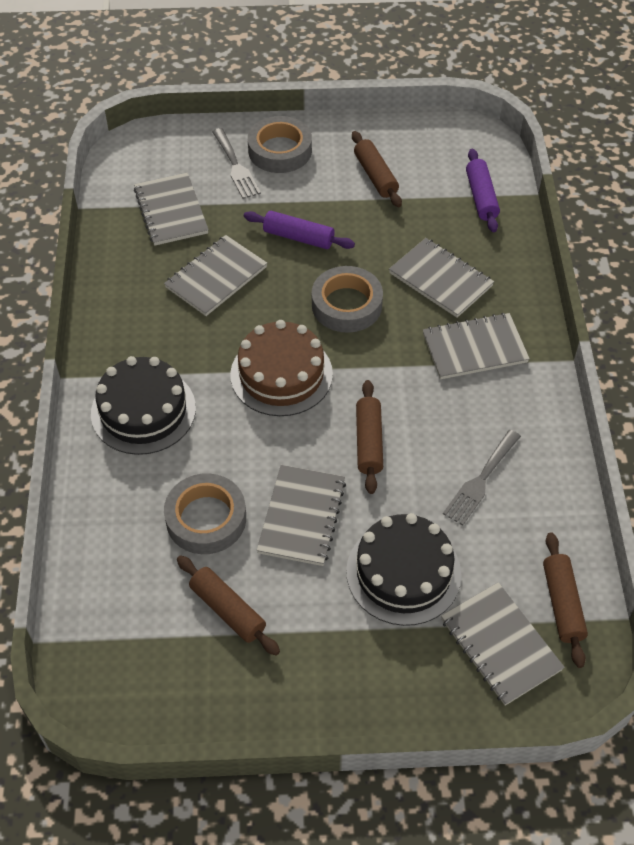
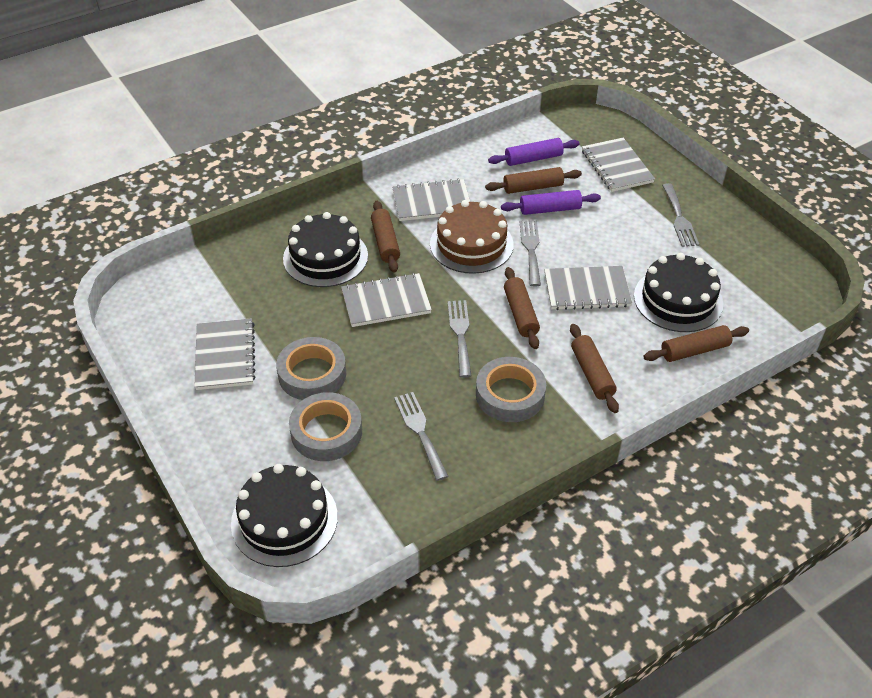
black cake: [91,356,196,455] [346,513,462,626] = 2 -> [231,464,338,567] [283,212,368,287] [634,253,723,332] = 3
brown rolling pin: [177,555,280,656] [352,131,402,207] [356,380,383,494] [543,532,588,668] = 4 -> [371,201,400,273] [485,167,582,194] [504,267,540,349] [570,324,619,413] [643,325,749,362] = 5
grey fork: [212,128,261,199] [443,430,521,525] = 2 -> [394,392,449,481] [448,300,472,378] [519,220,541,286] [662,183,699,247] = 4
grey notebook: [134,173,209,246] [164,235,267,316] [257,465,346,566] [389,238,494,318] [423,313,530,379] [441,582,565,706] = 6 -> [194,318,255,390] [341,273,432,327] [392,179,470,221] [544,266,632,310] [582,138,655,192] = 5

